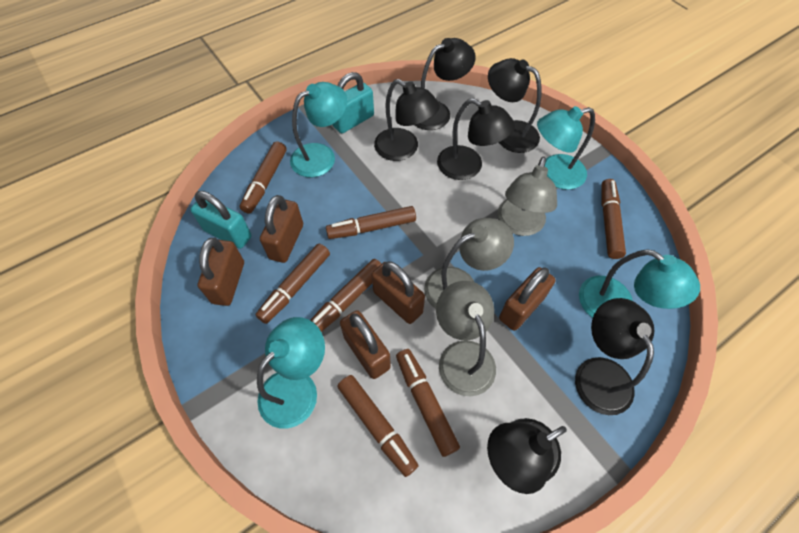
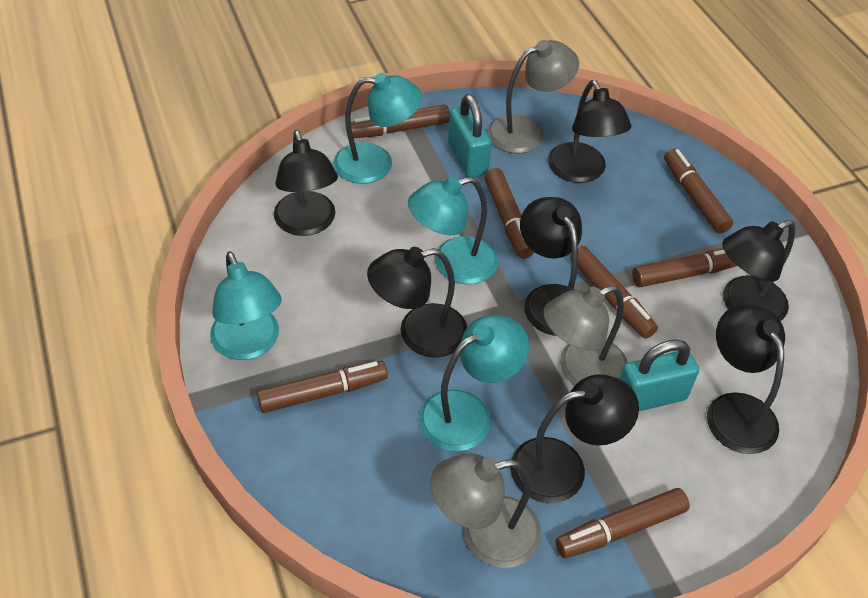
black lamp: [374,79,440,161] [414,38,476,130] [437,98,515,180] [487,418,567,494] [488,58,542,153] [575,298,654,415] = 6 -> [274,130,338,236] [367,247,467,358] [510,374,639,503] [520,197,582,336] [548,80,632,183] [707,304,785,454] [722,220,795,321] = 7
brown padlock: [198,238,244,306] [260,195,303,263] [340,310,391,379] [372,261,425,324] [499,267,555,331] = 5 -> none = 0

